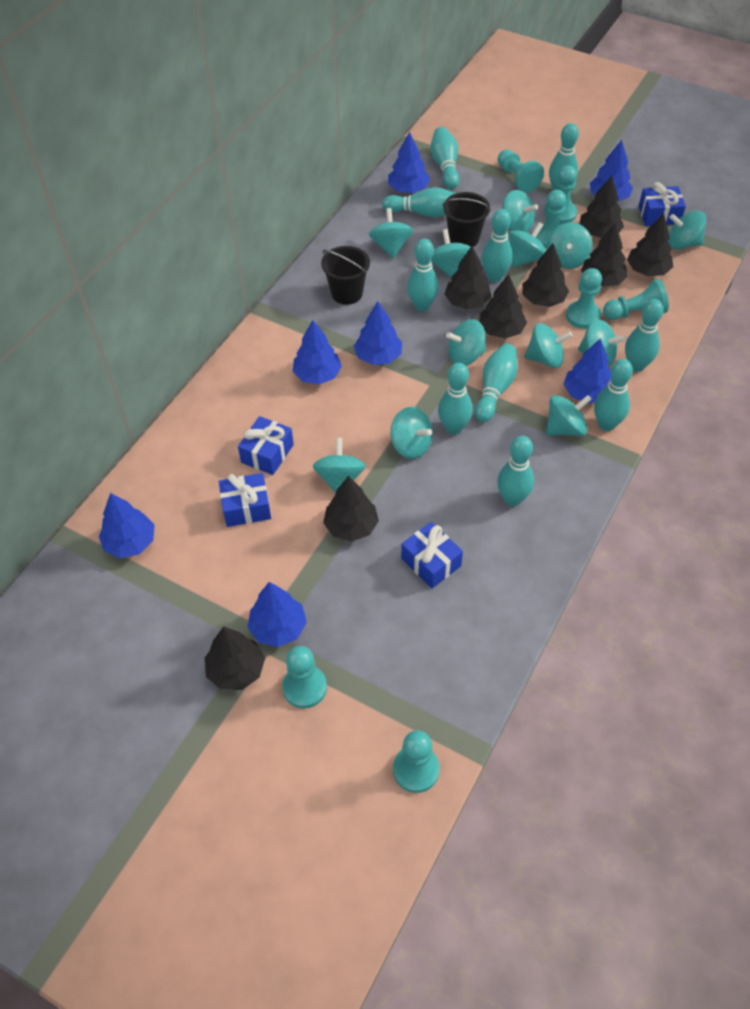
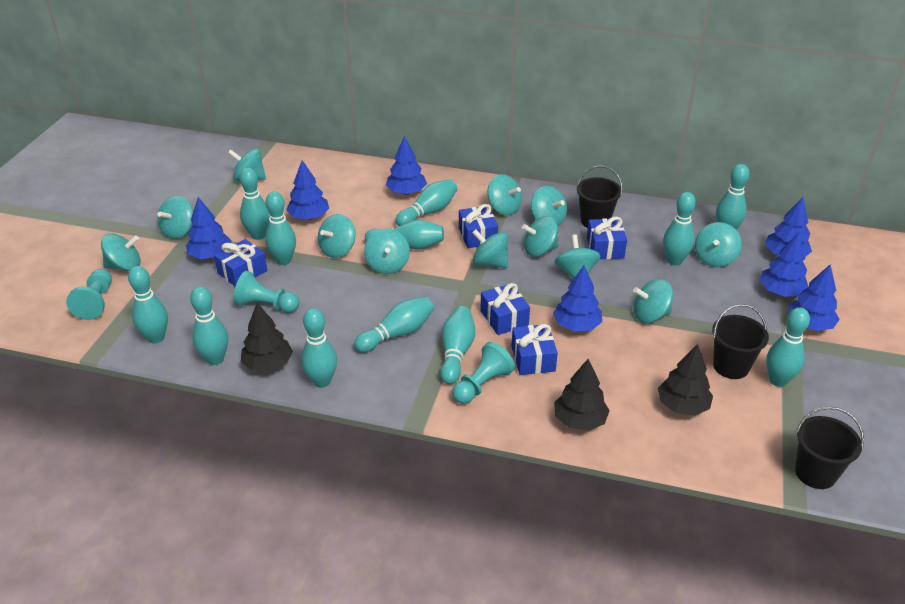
black bucket: [321,246,370,305] [443,192,491,247] = 2 -> [577,165,623,228] [712,304,769,379] [795,406,864,489] = 3
black tree: [205,626,265,690] [323,476,379,542] [445,246,492,309] [479,274,527,338] [522,243,569,307] [579,175,624,238] [581,223,628,287] [627,213,673,276] = 8 -> [241,303,293,372] [554,359,610,431] [658,344,713,416] = 3
blue gift: [219,473,271,527] [238,416,294,475] [401,522,463,588] [639,182,686,226] = 4 -> [214,239,268,286] [459,204,498,248] [480,283,530,335] [512,324,558,375] [587,217,627,259] = 5
turquoise bowling pin: [382,187,456,217] [407,239,439,312] [430,127,459,189] [438,363,473,435] [475,344,517,422] [482,209,513,282] [497,436,534,506] [549,123,579,190] [594,359,633,431] [625,299,664,372] = 10 -> [128,266,168,344] [190,287,228,365] [240,168,270,240] [265,191,296,265] [301,308,337,388] [354,297,434,353] [365,220,444,249] [395,179,457,226] [440,306,475,385] [663,192,696,266] [716,164,749,230] [766,307,810,387] = 12
turquoise pawn: [282,646,327,709] [393,730,440,793] [498,150,544,193] [536,190,566,248] [545,165,577,224] [566,268,602,329] [603,279,669,320] = 7 -> [66,269,112,320] [233,271,299,313] [452,342,515,404] = 3

